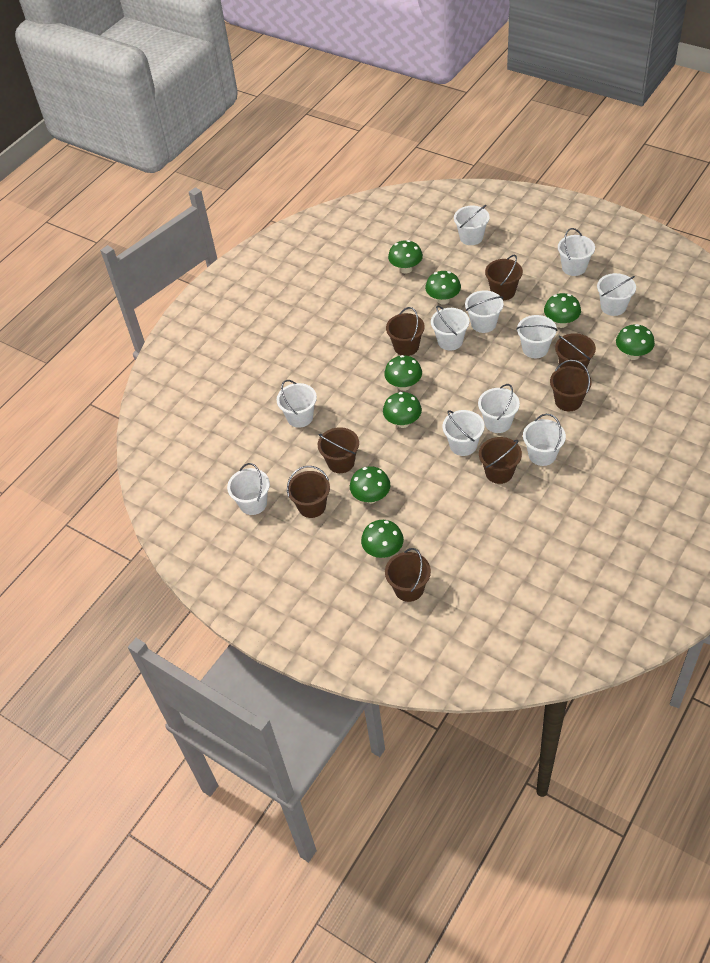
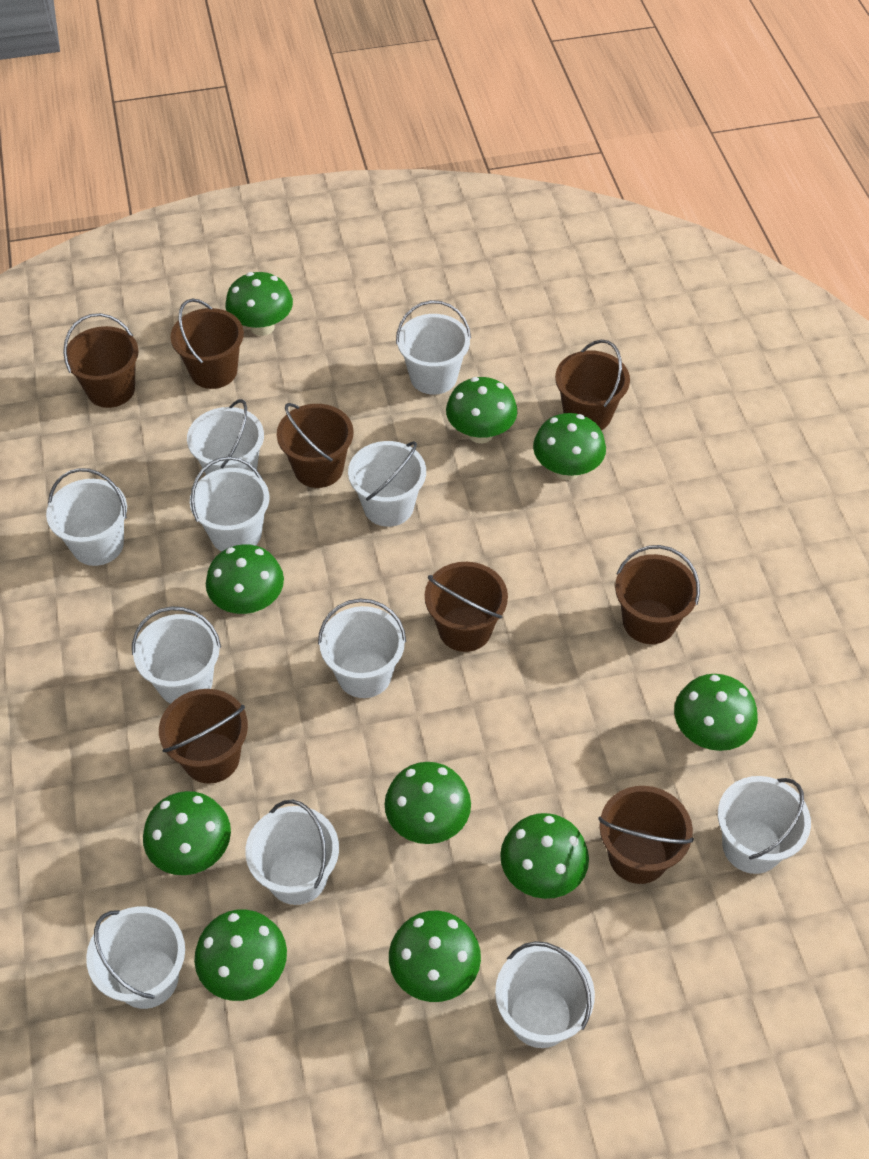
green mushroom: [350,466,390,504] [361,520,404,558] [383,392,422,428] [384,355,422,391] [388,240,423,273] [425,271,461,305] [544,293,581,328] [616,324,655,360] = 8 -> [143,791,231,875] [194,909,287,1001] [206,544,284,615] [225,272,293,336] [384,762,471,844] [389,911,481,1002] [446,377,517,443] [500,813,589,899] [533,413,606,480] [674,674,758,751] = 10

